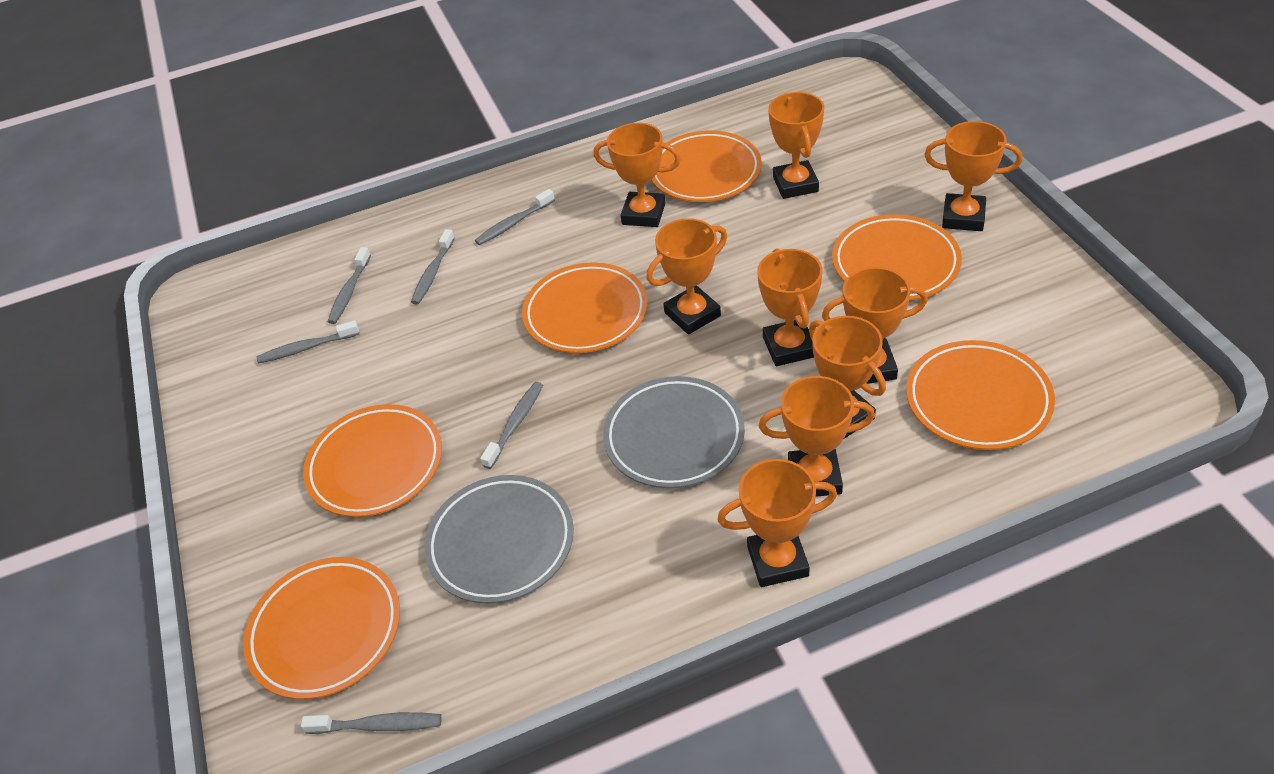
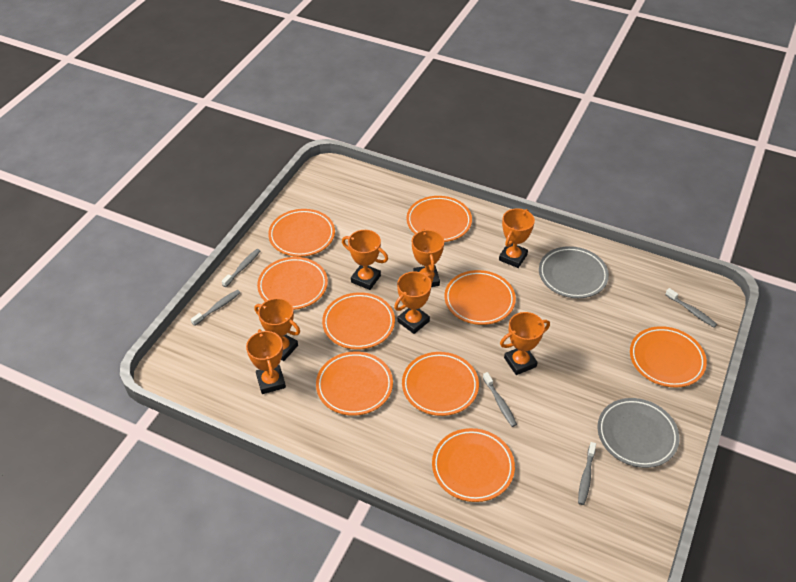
grey toothbrush: [257,321,359,364] [301,712,442,734] [327,247,371,324] [411,229,455,305] [475,189,555,245] [480,382,543,469] = 6 -> [191,290,241,326] [222,249,260,287] [483,372,517,427] [578,442,596,505] [665,288,717,328] = 5
orange plate: [243,557,400,699] [303,404,442,517] [522,262,648,353] [651,131,762,202] [832,214,962,301] [906,340,1055,450] = 6 -> [257,257,328,310] [268,209,335,257] [316,351,393,416] [322,292,395,350] [402,352,479,416] [406,196,472,242] [432,428,515,502] [444,270,516,325] [630,326,707,388] = 9
orange trophy: [593,123,681,227] [647,218,727,335] [717,459,837,587] [757,248,822,366] [759,376,875,497] [768,92,824,199] [809,316,886,439] [822,267,928,384] [924,121,1022,231] = 9 -> [246,329,286,394] [255,298,300,361] [342,230,388,290] [394,272,433,334] [412,229,444,287] [499,208,535,268] [500,312,550,375] = 7

